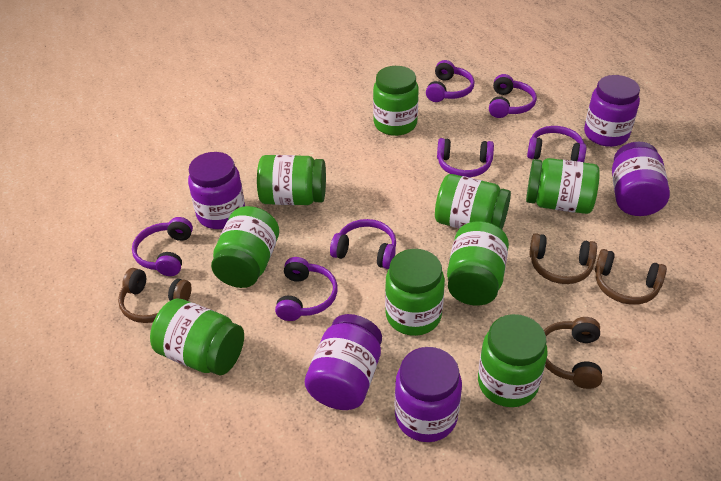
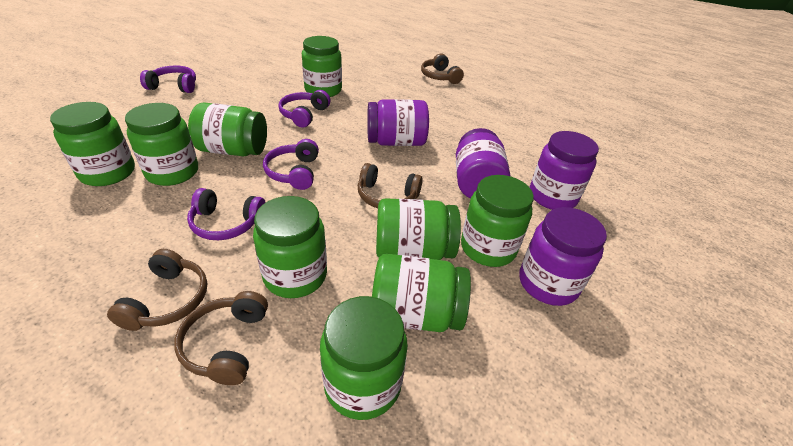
purple headphones: [132,217,193,276] [275,257,338,321] [330,219,396,269] [426,60,475,102] [437,138,494,177] [489,74,537,118] [527,126,586,162] = 7 -> [140,65,196,93] [187,188,266,240] [263,139,319,190] [278,90,331,128] = 4
purple jar: [188,152,245,229] [305,314,382,410] [395,347,462,442] [584,75,640,147] [612,141,670,216] = 5 -> [367,99,429,146] [456,128,510,199] [519,207,607,306] [530,131,599,210] = 4

